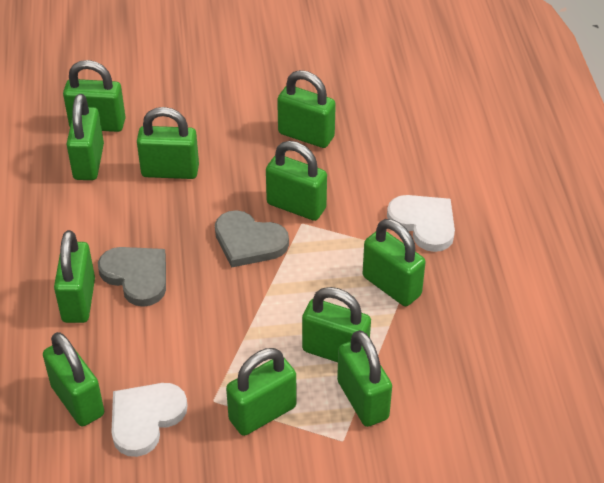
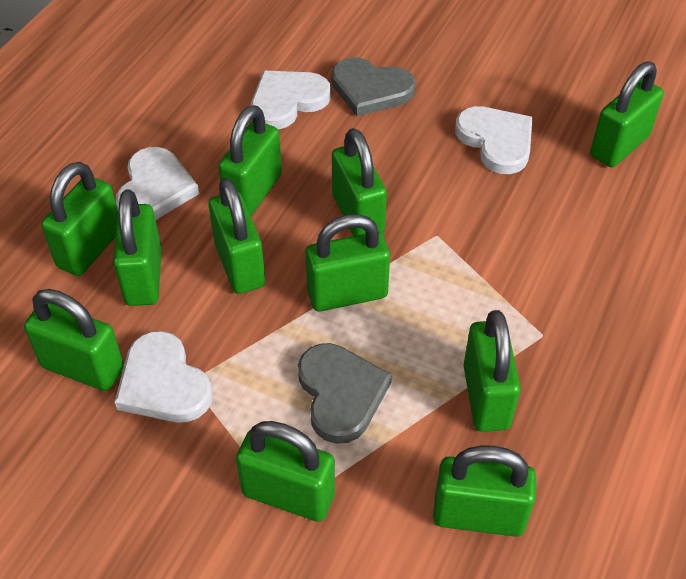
white heart: [111,383,188,457] [387,195,455,252] = 2 -> [115,331,213,422] [116,147,199,220] [251,71,331,130] [455,106,532,174] = 4

